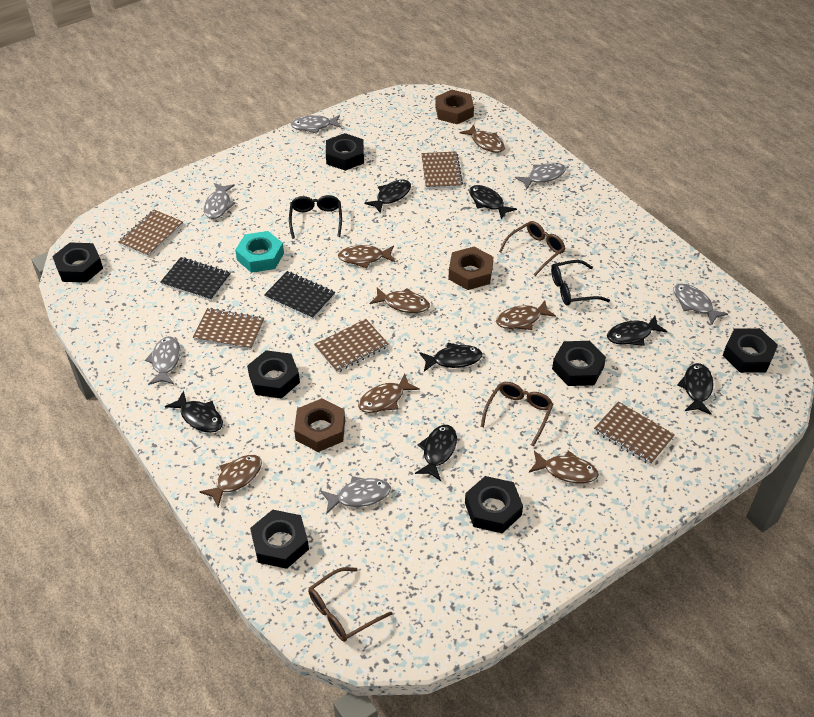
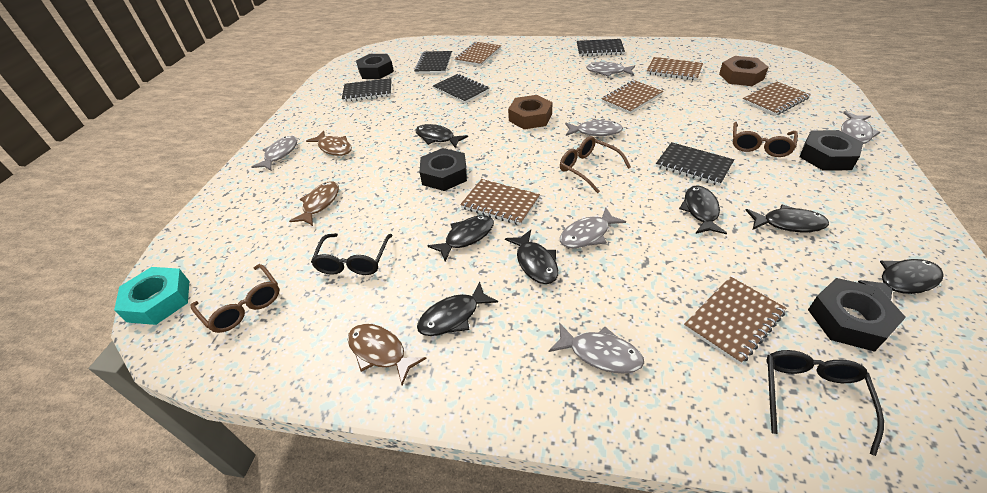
black notebook: [160,257,231,301] [264,271,335,320] = 2 -> [342,78,392,102] [414,51,452,74] [433,74,489,103] [577,39,625,57] [656,142,734,186] = 5
black nut: [52,243,103,283] [247,350,300,399] [250,510,309,569] [326,133,364,171] [465,476,523,533] [552,341,606,386] [723,328,778,373] = 7 -> [356,54,394,79] [420,148,467,191] [800,130,863,171] [808,278,906,352] = 4
brown fish: [199,455,262,507] [338,245,395,268] [358,373,420,413] [369,287,430,313] [459,124,505,153] [496,301,556,330] [529,450,599,483] = 7 -> [289,181,339,226] [306,131,352,156] [348,324,427,385] = 3
brown notebook: [118,210,183,257] [193,308,264,350] [314,319,388,373] [421,152,463,189] [594,401,675,465] = 5 -> [455,42,501,66] [460,179,540,225] [602,80,663,114] [647,57,703,81] [684,277,787,365] [742,82,811,116] = 6
brown nut: [294,398,345,452] [435,90,474,124] [449,247,493,290] = 3 -> [508,95,552,129] [719,56,769,86] = 2

